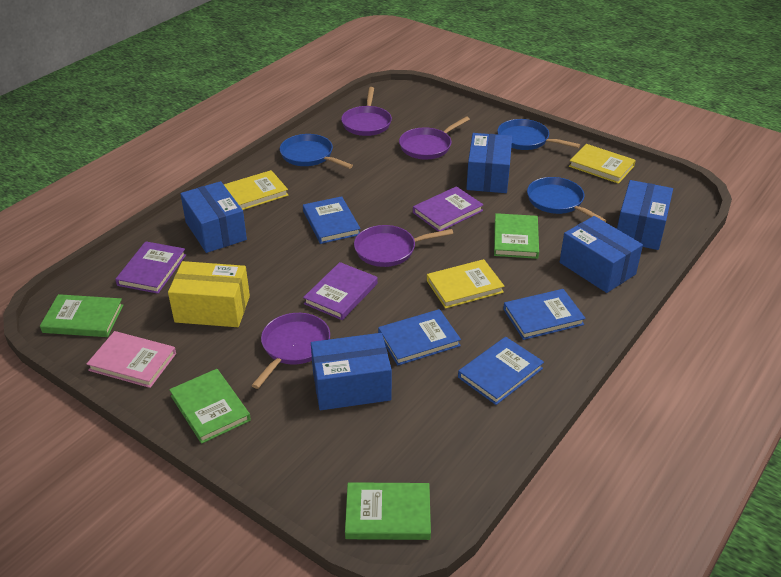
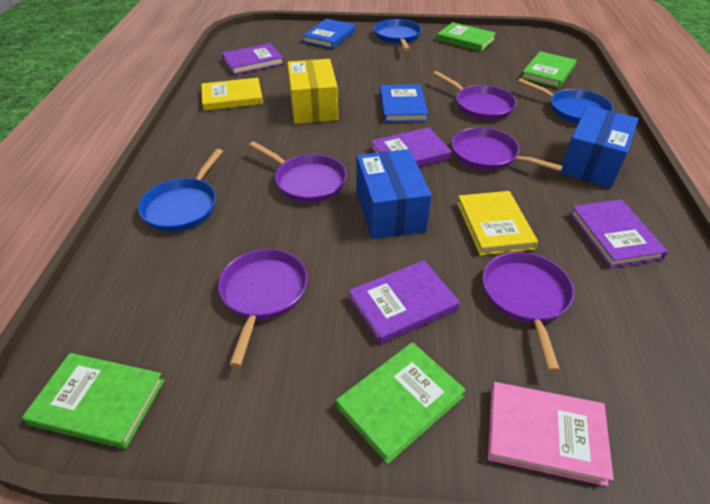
blue book: [303,196,361,244] [378,309,461,366] [458,337,544,405] [503,289,586,340] = 4 -> [302,19,356,49] [380,84,428,122] = 2
blue box: [180,181,247,253] [311,333,392,410] [466,133,512,193] [560,216,643,293] [617,180,673,250] = 5 -> [356,149,432,239] [560,106,638,188] = 2
purple book: [115,241,186,294] [303,262,378,320] [413,186,483,232] = 3 -> [222,43,284,75] [349,260,460,344] [371,127,452,167] [570,199,668,268] = 4
purple pan: [251,313,330,389] [341,87,392,136] [354,225,453,267] [399,117,470,160] = 4 -> [218,249,308,367] [249,141,347,203] [433,71,517,120] [452,127,563,171] [483,252,574,372] = 5
yellow book: [223,170,288,210] [427,259,504,309] [569,144,636,184] = 3 -> [201,78,263,111] [457,191,538,255] = 2

